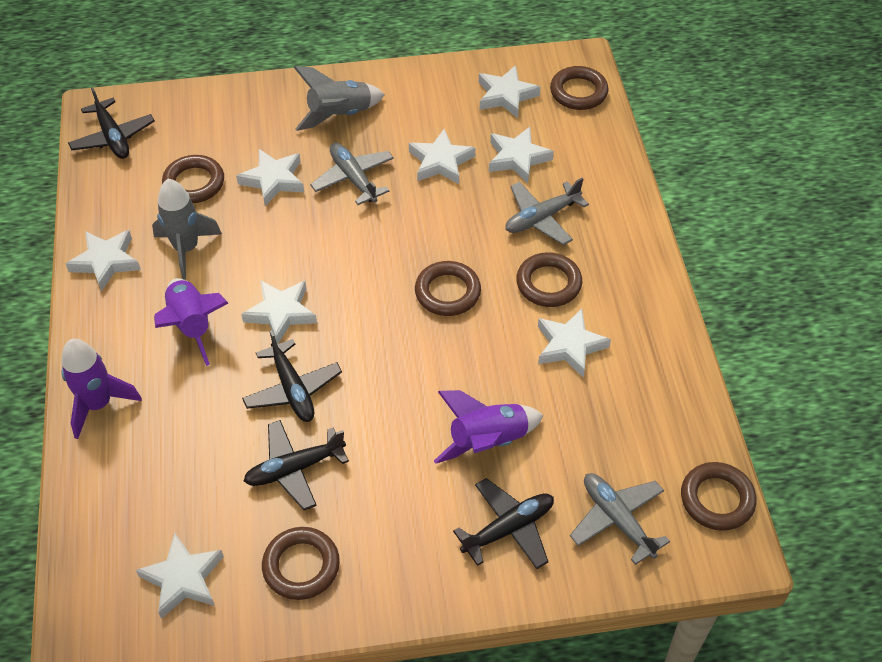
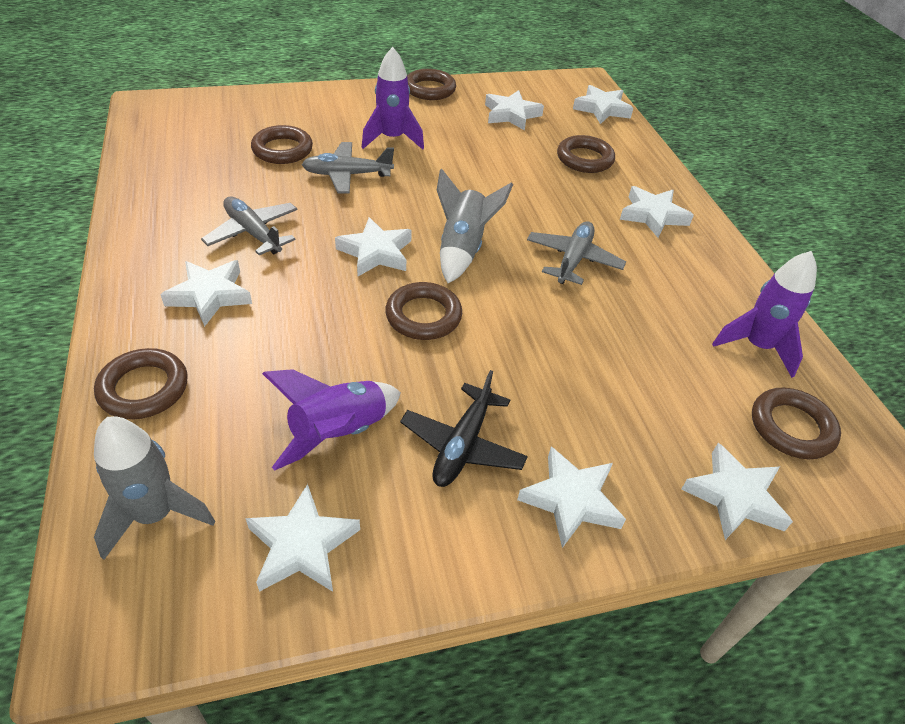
black plane: [68,88,155,159] [242,330,342,422] [244,420,349,510] [453,478,554,569] = 4 -> [400,370,528,487] = 1

